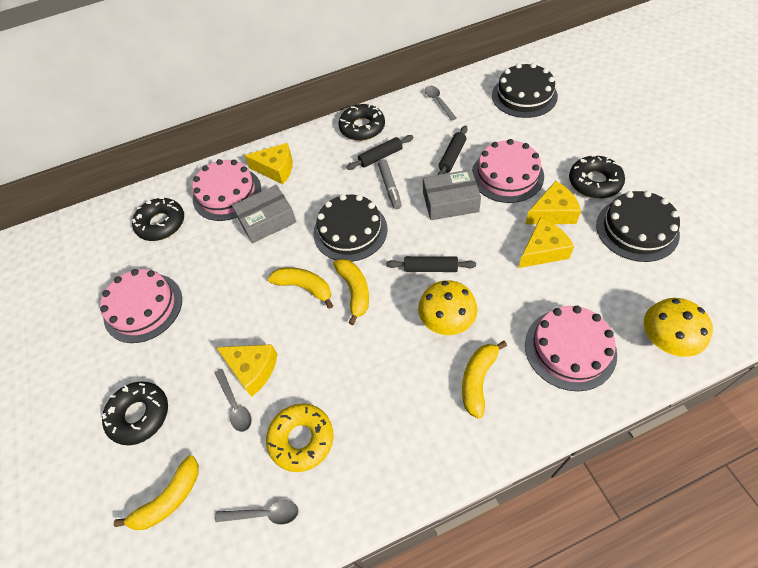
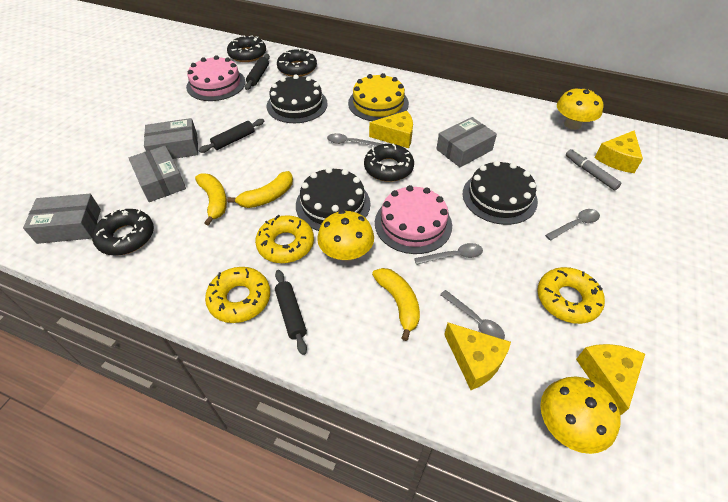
grey box: [232,185,296,244] [423,169,481,220] = 2 -> [23,194,101,244] [129,146,186,202] [144,118,198,159] [437,117,497,167] = 4
grey spoon: [215,369,252,432] [215,500,299,525] [424,86,457,121] = 3 -> [327,133,382,147] [414,243,483,265] [440,290,505,340] [545,209,600,241] = 4
pink cake: [100,269,182,343] [192,159,261,221] [472,139,544,203] [525,306,617,391] = 4 -> [186,55,246,101] [375,185,452,254] = 2
yellow banana: [114,455,199,530] [268,267,333,309] [333,259,369,325] [462,341,507,419] = 4 -> [195,173,227,226] [227,171,293,208] [372,268,420,341] = 3
yellow cake: none = 0 -> [348,73,409,121] = 1
yellow donut: [266,403,333,472] = 1 -> [205,267,270,323] [255,215,314,263] [537,267,605,324] = 3
yellow mushroom: [418,280,477,335] [644,298,713,357] = 2 -> [317,210,374,261] [540,376,621,454] [557,87,603,130] = 3

